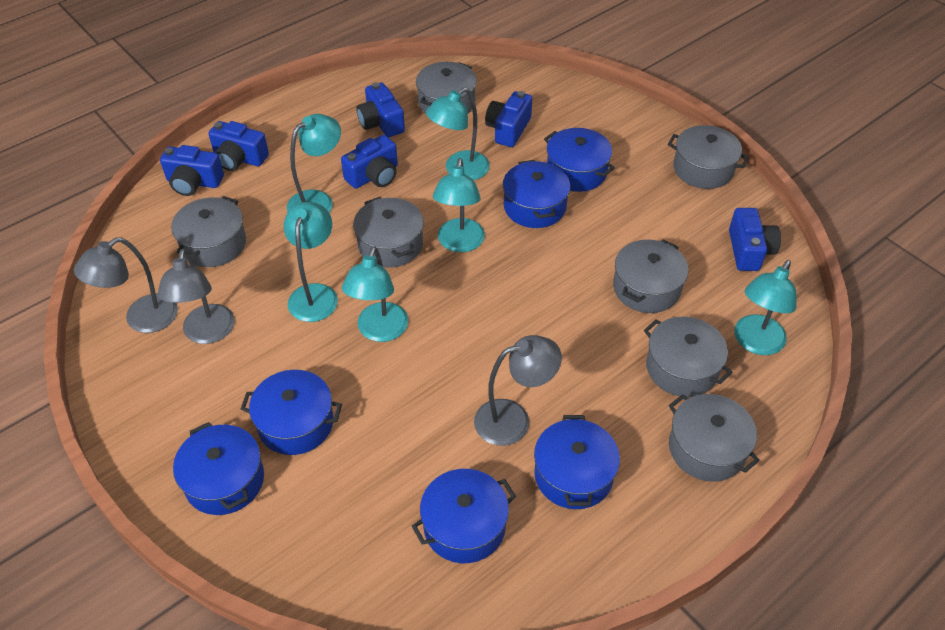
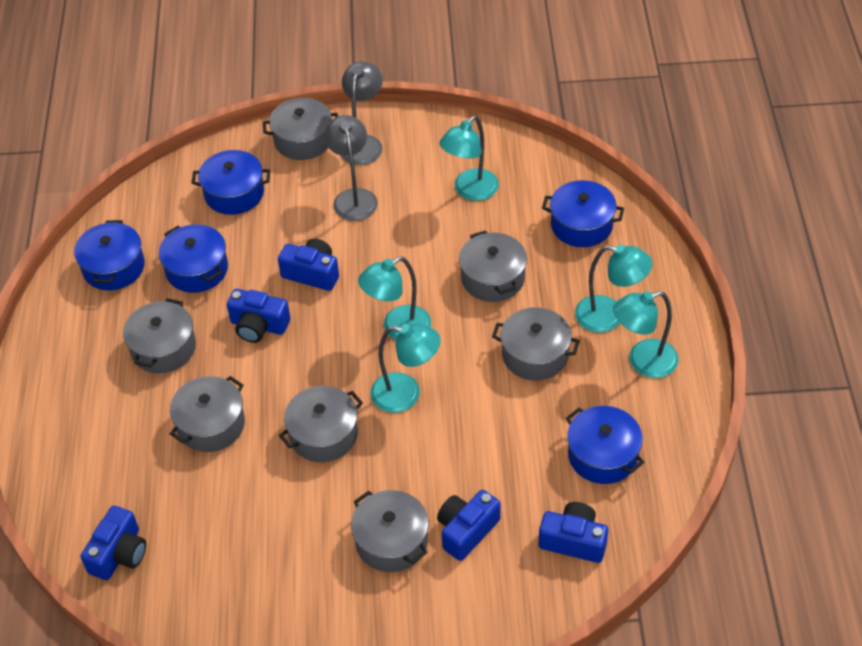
blue camera: [160,145,224,196] [209,121,269,171] [341,135,398,189] [356,82,405,137] [485,91,532,147] [729,208,781,271] = 6 -> [81,506,146,580] [227,289,290,343] [278,238,339,291] [437,490,500,561] [538,502,608,563] = 5
blue pot: [173,422,264,515] [241,370,342,455] [412,469,516,563] [503,160,570,228] [534,415,620,509] [544,128,615,192] = 6 -> [74,220,145,290] [159,224,228,293] [192,150,270,215] [542,180,624,247] [566,406,644,484] = 5
grey lamp: [74,237,178,333] [157,248,235,344] [474,335,562,446] = 3 -> [324,115,378,221] [341,61,383,165] = 2
turquoise lamp: [283,202,338,322] [287,114,341,213] [342,246,409,342] [426,88,490,180] [433,158,485,252] [734,260,797,355] = 6 -> [358,256,431,340] [370,323,441,413] [439,116,499,201] [575,245,653,333] [613,291,678,378] = 5

